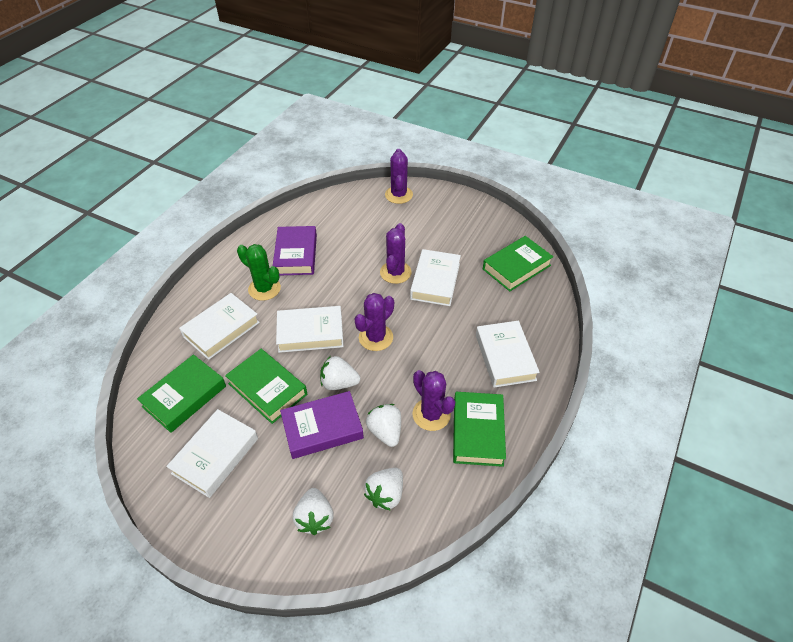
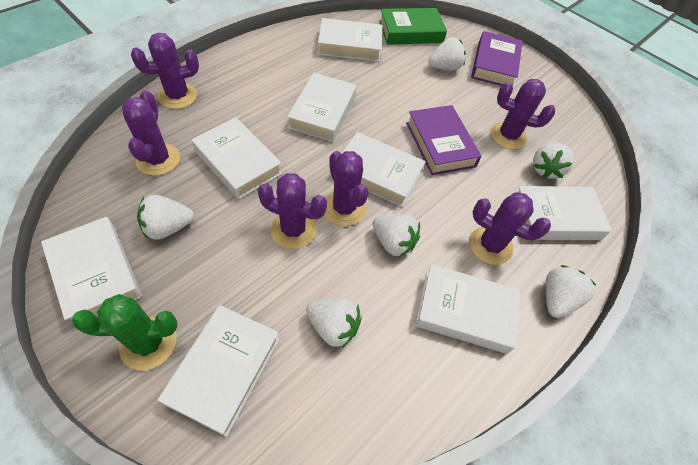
green book: [137,354,226,433] [225,349,307,424] [453,392,506,467] [483,236,553,291] = 4 -> [379,8,447,45] = 1
purple cactus: [355,293,394,351] [380,223,412,284] [385,149,413,204] [413,370,455,431] = 4 -> [122,90,180,176] [131,33,199,109] [258,173,327,249] [324,151,369,226] [469,192,551,265] [490,79,555,149] = 6
white book: [166,409,258,498] [179,293,260,360] [276,306,344,353] [410,249,461,306] [476,321,540,388] = 5 -> [41,217,142,320] [158,305,280,437] [191,118,282,200] [287,73,357,142] [318,18,382,62] [341,132,426,207] [415,264,520,354] [518,186,612,240] = 8
white strawberry: [293,488,334,535] [320,356,360,390] [364,468,403,511] [366,404,401,447] = 4 -> [137,195,194,240] [306,297,362,349] [373,214,420,257] [428,37,466,71] [533,142,574,179] [545,265,597,318] = 6

